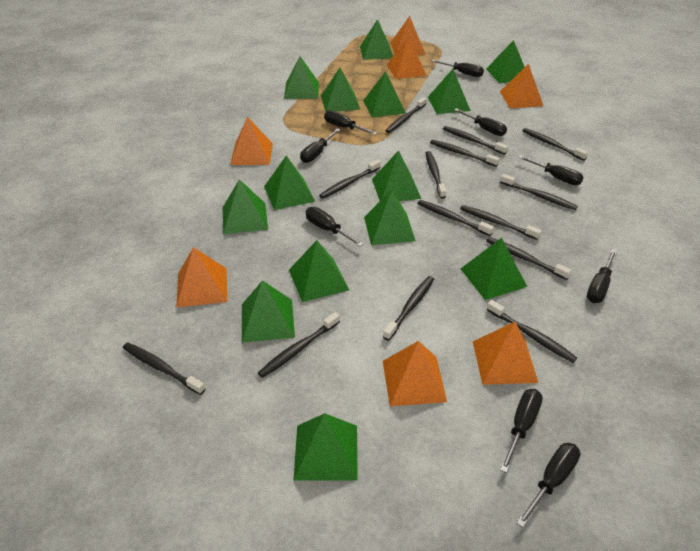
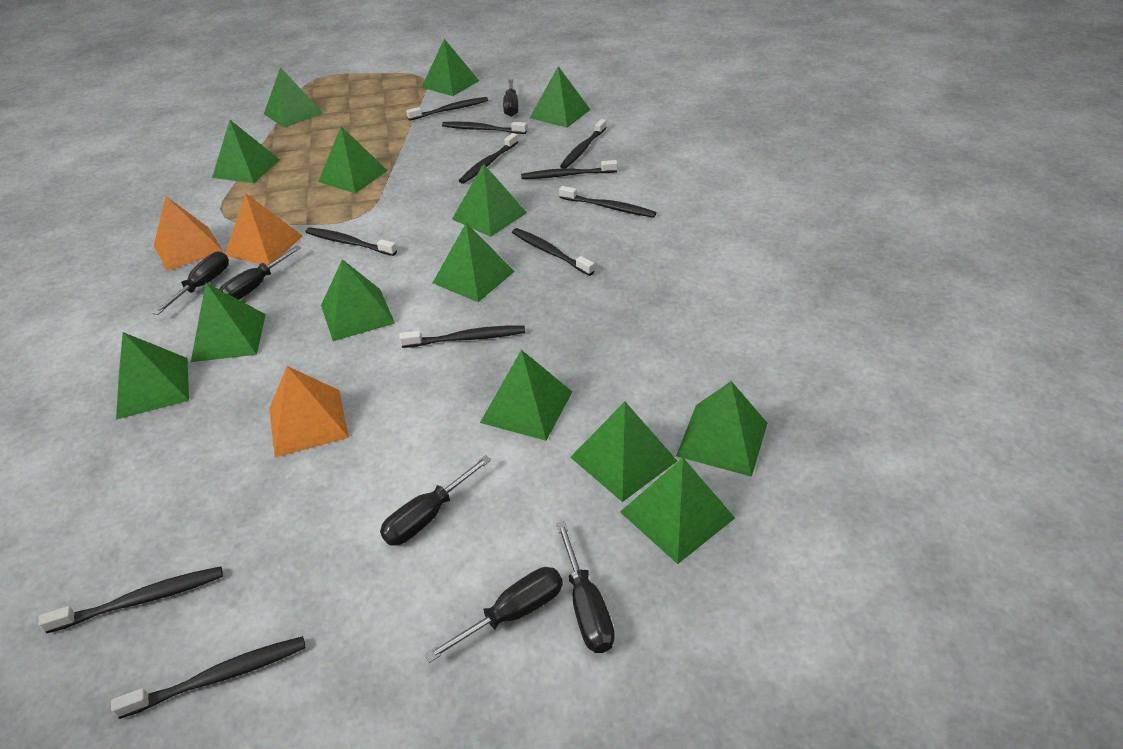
black screwdriver: [300,128,341,163] [306,207,363,246] [324,110,377,135] [432,60,484,77] [454,108,507,136] [500,389,543,473] [516,443,580,528] [518,155,584,185] [587,249,617,303] = 9 -> [152,251,229,315] [219,246,301,300] [380,455,491,546] [424,567,563,663] [503,79,519,117] [556,521,615,653] = 6
black toothbrush: [123,343,205,395] [258,312,340,378] [319,160,381,199] [383,276,434,341] [385,97,426,133] [417,200,494,236] [426,151,446,199] [430,140,500,167] [443,126,508,155] [460,205,542,240] [486,237,572,280] [487,300,577,363] [500,174,578,210] [522,128,588,161] = 14 -> [38,566,223,633] [111,636,306,719] [306,227,397,256] [399,325,525,348] [406,97,488,121] [442,121,527,134] [459,133,518,184] [512,228,594,276] [521,160,618,179] [559,186,656,217] [560,119,607,168] = 11
orange pyramid: [176,247,227,308] [230,117,273,165] [383,341,447,406] [387,36,427,79] [390,16,426,55] [473,322,538,385] [500,64,543,108] = 7 -> [154,196,224,271] [225,194,303,266] [269,366,349,457] = 3

